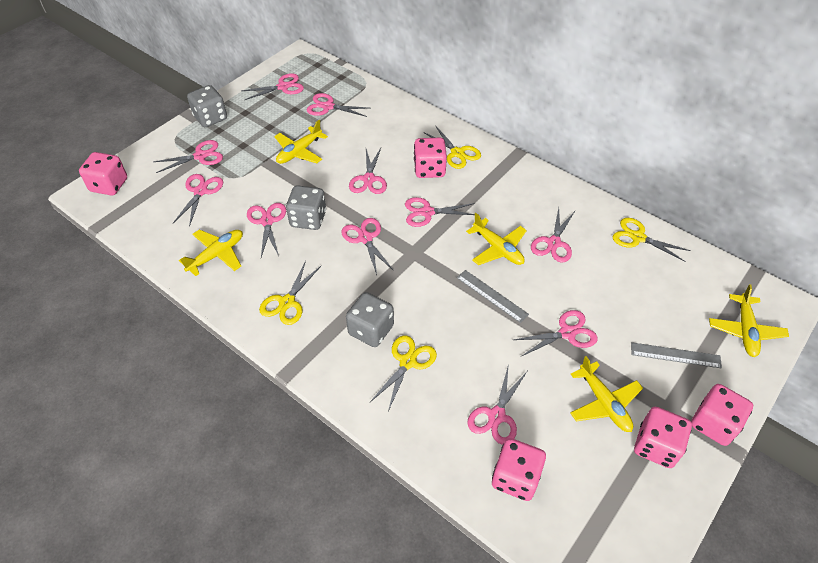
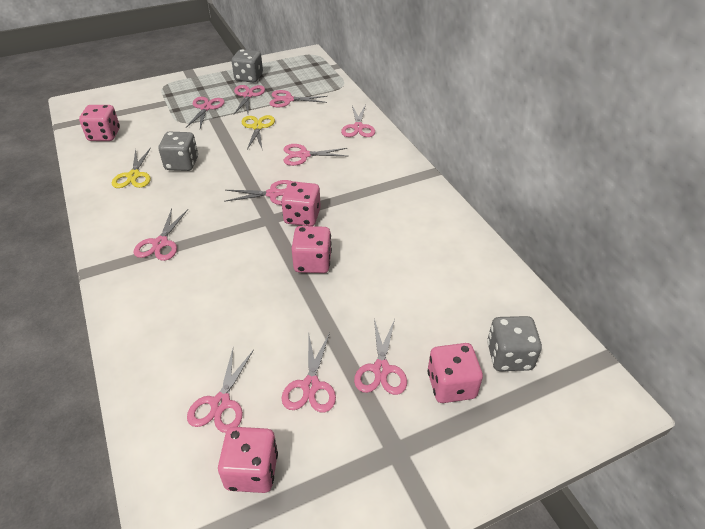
grey ruler: [457,270,529,323] [631,342,722,368] = 2 -> none = 0
pink scissors: [154,140,223,173] [173,174,223,227] [242,73,304,100] [247,203,286,257] [307,93,368,117] [341,218,394,275] [349,148,387,194] [405,197,475,227] [467,364,527,445] [513,310,598,356] [531,208,575,263] = 11 -> [133,209,188,261] [186,97,225,128] [187,349,254,433] [224,180,292,205] [234,85,265,114] [269,90,328,107] [281,333,336,413] [284,144,347,166] [341,105,375,137] [354,319,407,395] = 10
yellow plane: [179,230,243,276] [274,120,328,164] [466,213,527,265] [570,356,643,432] [709,284,789,357] = 5 -> none = 0
yellow scissors: [259,261,321,325] [370,336,437,411] [423,125,481,169] [612,218,691,262] = 4 -> [112,148,151,188] [242,115,275,149] = 2

